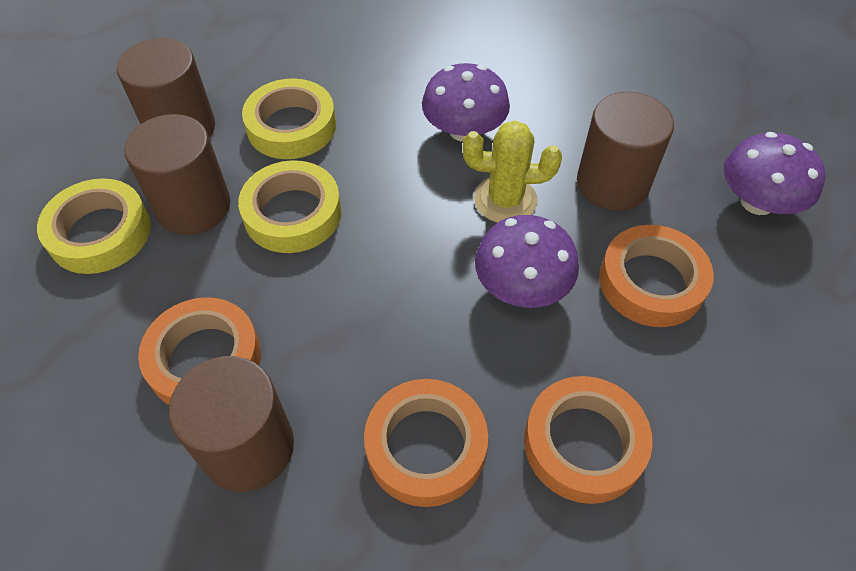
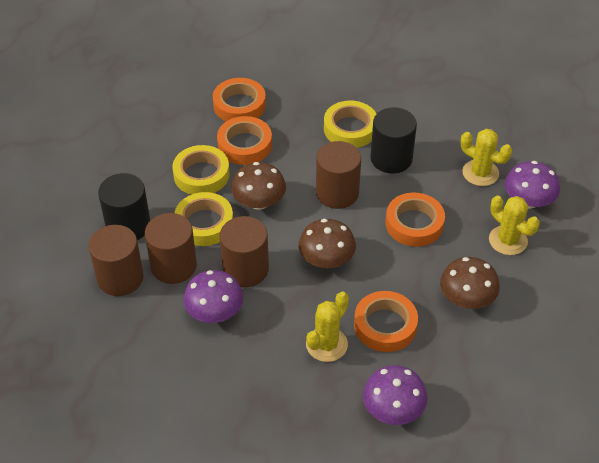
black cylinder: none = 0 -> [98,173,150,240] [370,107,417,174] = 2
brown mushroom: none = 0 -> [231,162,286,210] [299,219,356,268] [440,257,500,309] = 3
yellow cactus: [463,121,562,223] = 1 -> [306,292,349,362] [461,129,512,186] [489,195,540,255] = 3

